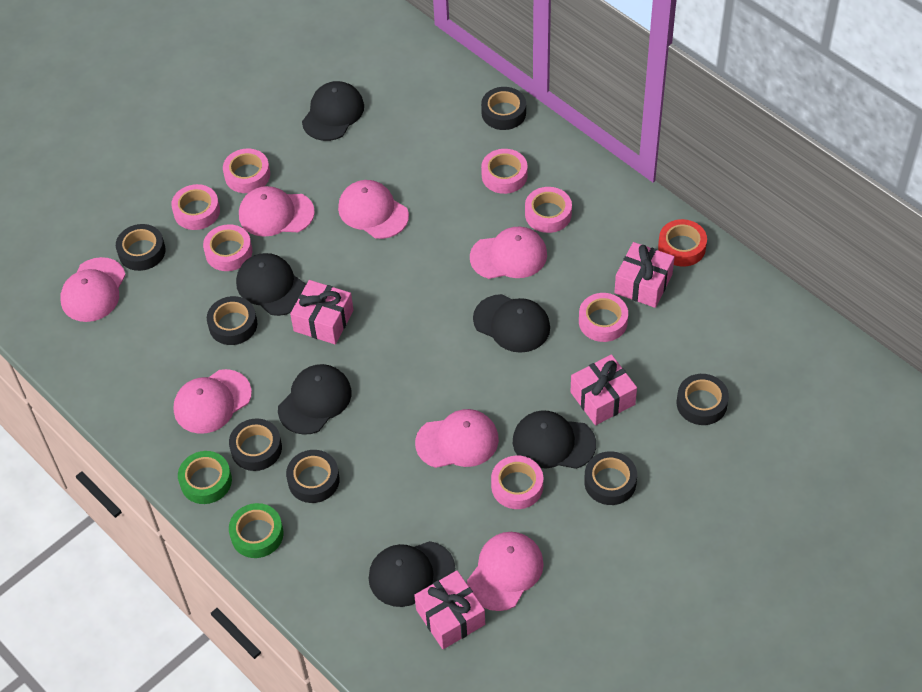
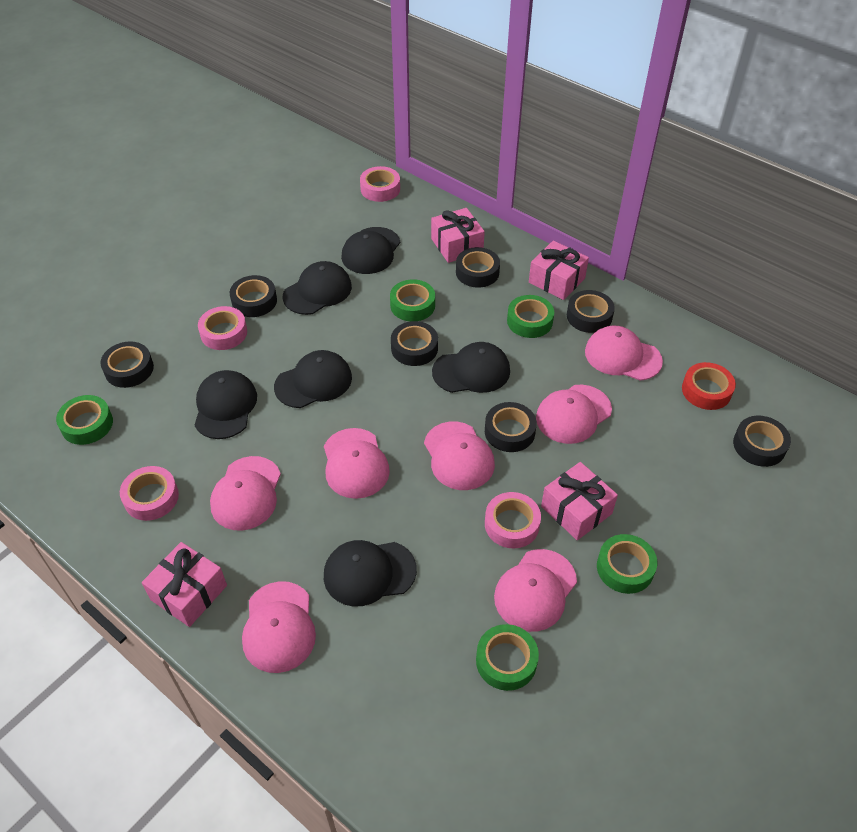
green tape: [178,451,232,504] [229,503,284,558] = 2 -> [56,395,113,445] [390,279,435,322] [476,624,539,691] [507,295,554,338] [597,534,657,594] = 5
pink tape: [171,184,220,230] [203,224,252,271] [223,149,270,193] [481,149,528,194] [491,456,543,509] [525,187,572,233] [579,293,628,342] = 7 -> [120,466,179,521] [198,306,247,350] [360,166,400,202] [485,492,541,549] = 4

